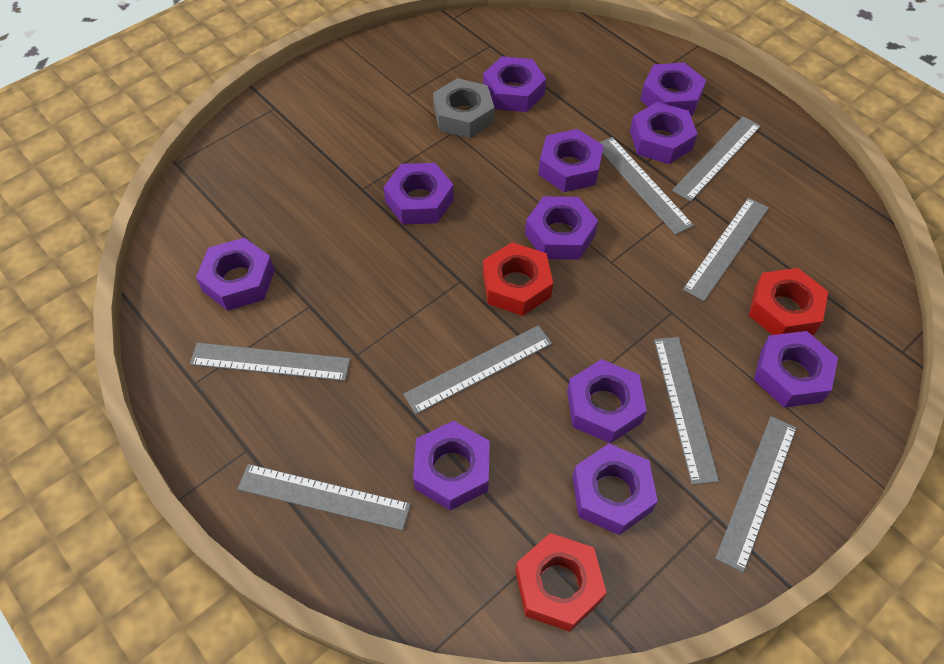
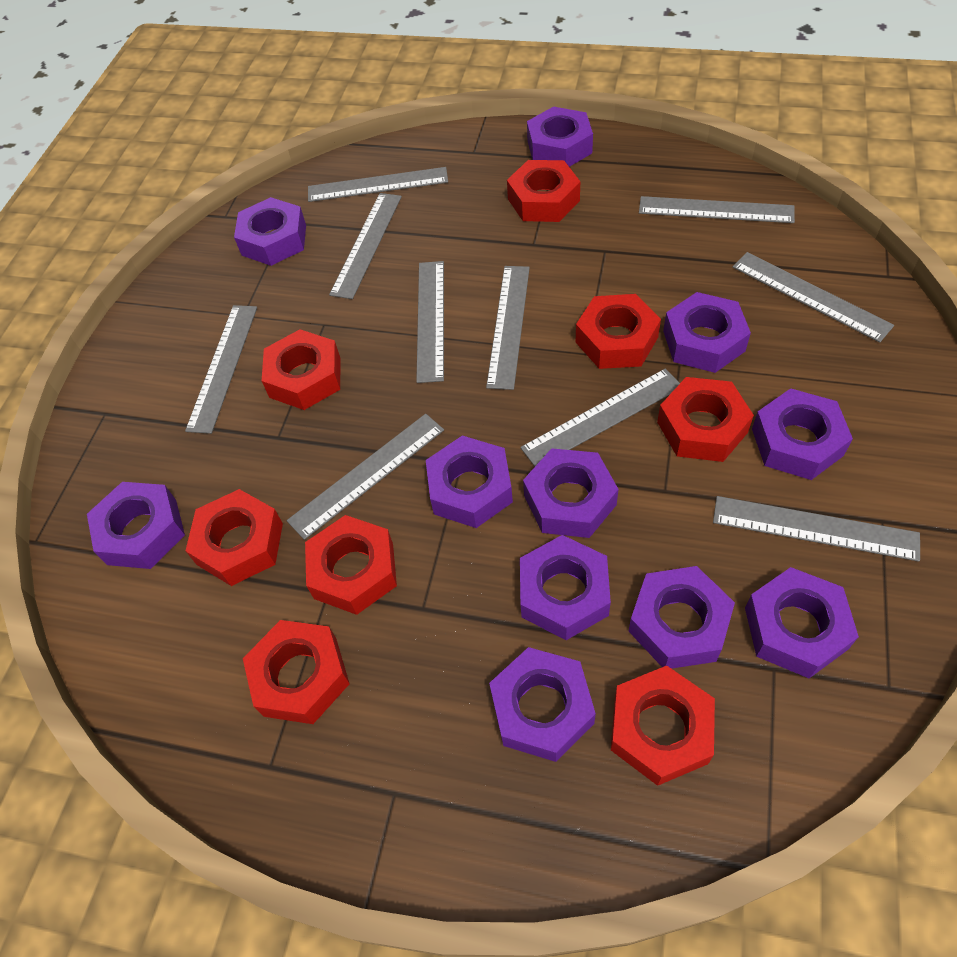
grey nut: [433,78,494,138] = 1 -> none = 0
grey ruler: [190,343,350,381] [238,464,411,531] [403,325,552,414] [599,137,694,235] [654,337,719,485] [672,116,761,202] [683,198,769,301] [715,416,797,573] = 8 -> [185,305,257,434] [287,414,444,540] [308,167,448,202] [329,193,402,299] [416,261,444,383] [486,266,530,390] [520,368,680,466] [639,196,795,223] [713,496,920,562] [733,252,894,342] = 10
red nut: [483,242,553,316] [515,533,607,632] [749,268,828,335] = 3 -> [185,489,283,586] [243,620,349,724] [262,329,340,410] [305,515,397,615] [507,160,580,222] [576,294,661,369] [611,666,715,786] [657,377,754,462] = 8

